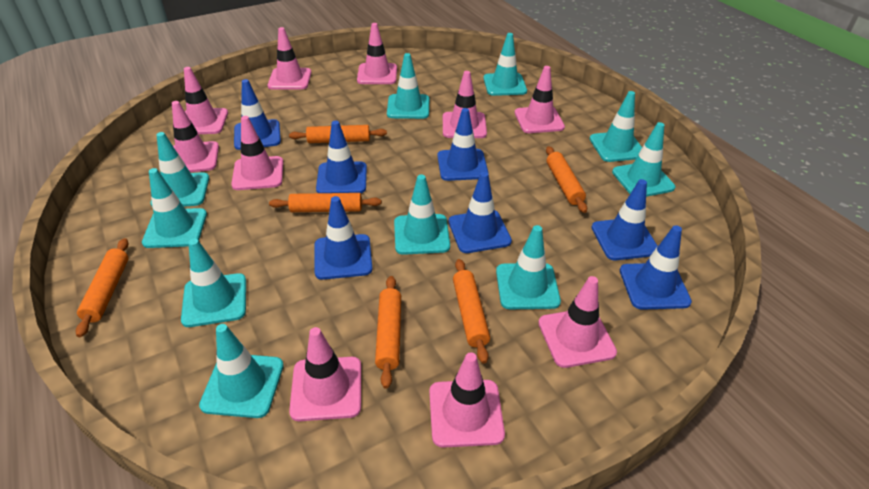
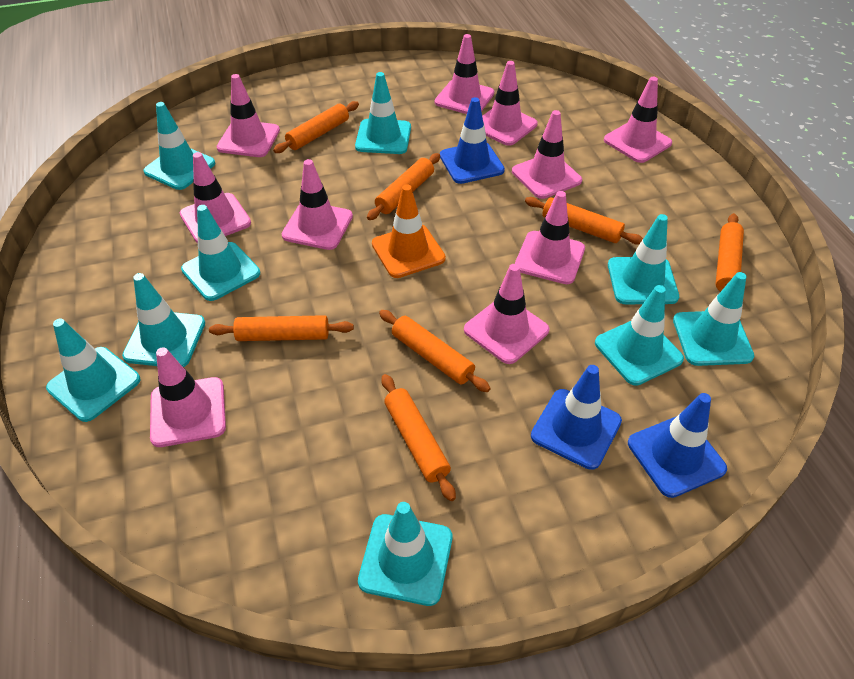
blue traffic cone: [234,79,281,150] [314,196,373,280] [316,121,367,193] [437,108,489,181] [449,172,512,253] [592,179,657,260] [620,225,692,310] = 7 -> [440,97,505,184] [531,365,622,470] [628,393,727,498] = 3
orange rolling pin: [76,238,129,337] [269,193,381,212] [289,125,387,143] [375,276,401,389] [453,259,490,364] [546,146,587,213] = 6 -> [209,315,354,341] [273,101,359,153] [367,153,440,220] [379,310,491,392] [381,374,456,501] [525,197,643,245] [716,213,744,291] = 7
orange traffic cone: none = 0 -> [372,184,446,278] = 1
turquoise traffic cone: [142,168,207,248] [150,132,209,207] [181,238,246,327] [199,324,284,418] [387,53,429,119] [394,174,450,255] [483,33,527,96] [496,225,561,309] [590,91,642,162] [612,122,675,197] = 10 -> [46,319,140,422] [122,273,205,367] [143,102,215,190] [181,205,260,301] [355,72,411,154] [358,502,452,606] [595,285,684,386] [608,214,679,304] [673,272,754,366] = 9

